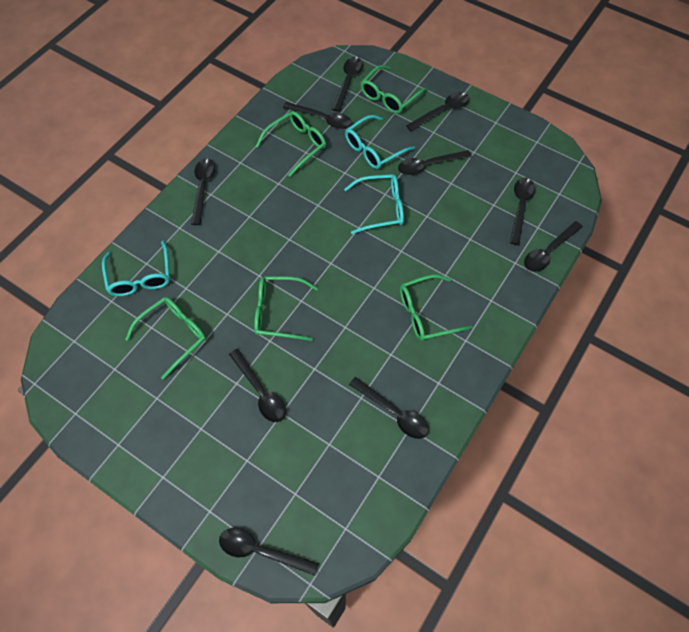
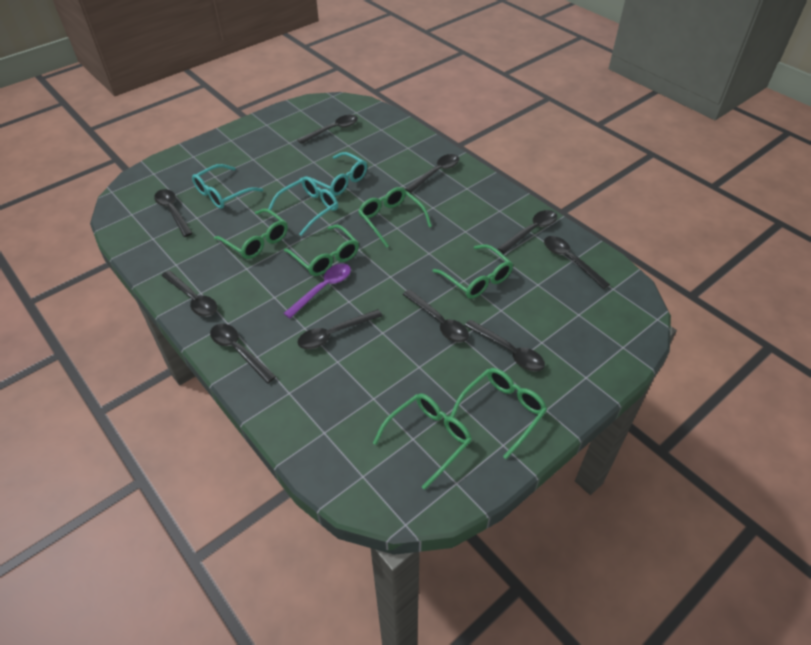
green glasses: [125,297,206,380] [254,276,318,341] [256,111,326,177] [360,65,428,114] [400,275,473,341] = 5 -> [214,208,288,259] [284,224,359,276] [358,187,432,248] [373,393,472,490] [433,244,513,299] [450,368,547,459] = 6
purple spoon: none = 0 -> [283,264,351,319] = 1

